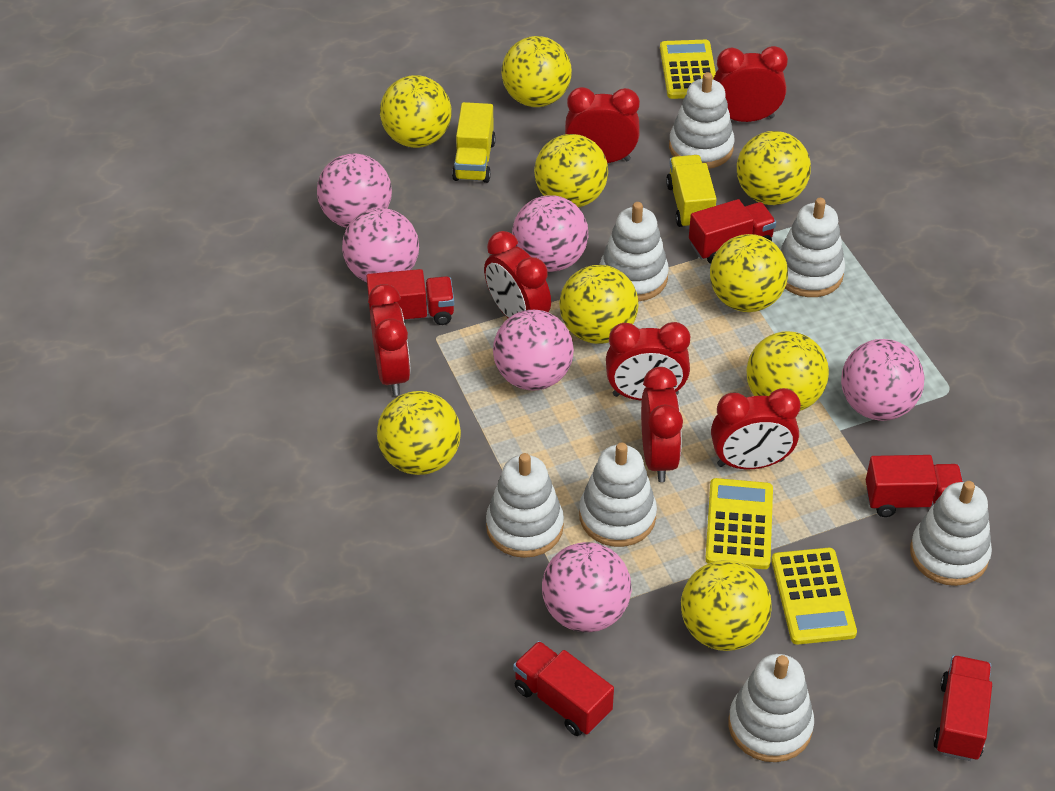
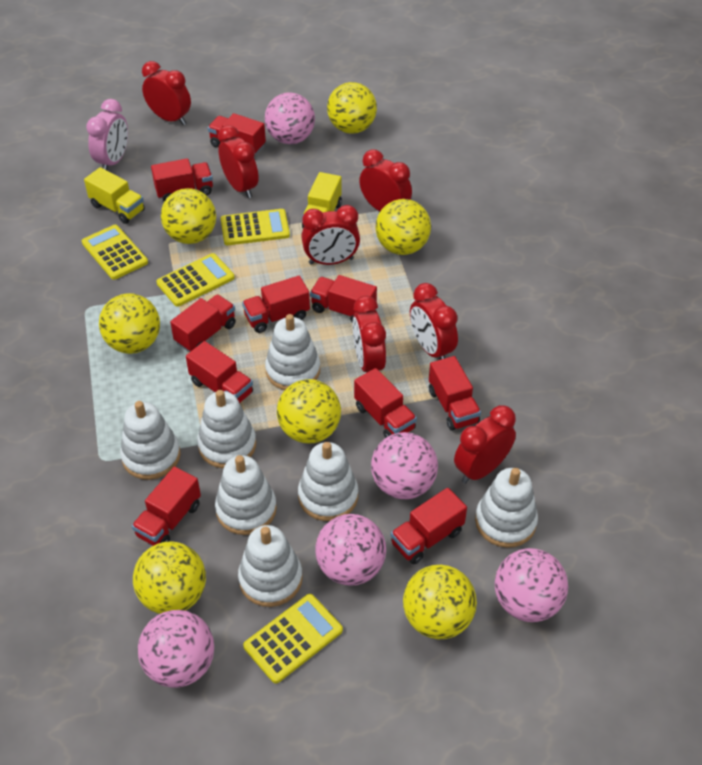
pink ball: [317,153,392,228] [342,208,419,282] [493,310,574,390] [512,195,588,272] [542,542,632,632] [841,339,925,421] = 6 -> [138,610,214,688] [265,92,315,144] [315,514,386,586] [371,432,438,499] [495,548,568,622] = 5
pink clock: none = 0 -> [86,99,128,170] = 1
red truck: [367,269,454,325] [513,641,614,736] [689,199,776,264] [866,455,963,517] [933,655,992,761] = 5 -> [132,467,201,546] [151,158,213,201] [170,294,236,352] [186,341,253,403] [208,113,266,155] [242,276,310,333] [310,275,377,323] [354,368,417,438] [391,488,467,564] [429,356,481,431] = 10
yellow ball: [377,391,461,475] [380,75,452,148] [502,36,572,107] [534,134,608,207] [559,265,638,344] [681,560,772,651] [710,234,788,312] [737,131,811,205] [746,331,829,411] = 9 -> [99,293,160,354] [133,541,206,614] [161,188,216,244] [277,379,341,444] [327,82,377,134] [375,199,431,255] [403,565,477,639] = 7
yellow calculator: [660,40,716,99] [705,478,773,569] [771,548,857,644] = 3 -> [82,225,148,280] [156,253,235,307] [221,209,290,245] [243,594,343,684] = 4

